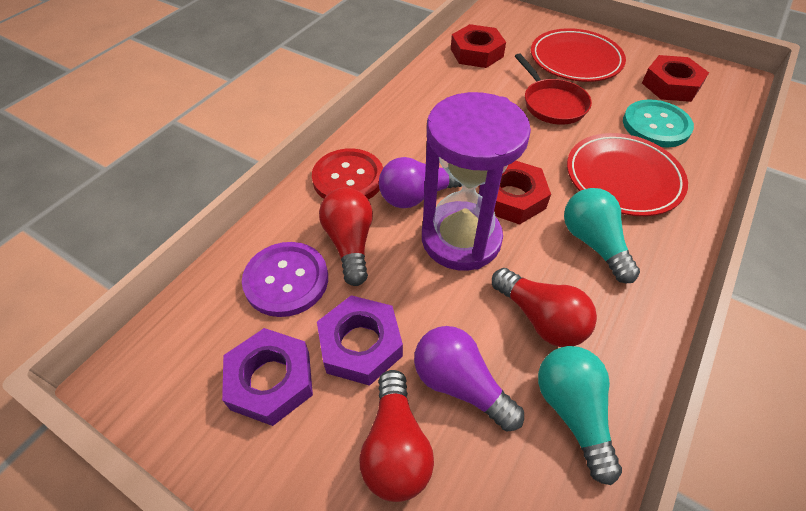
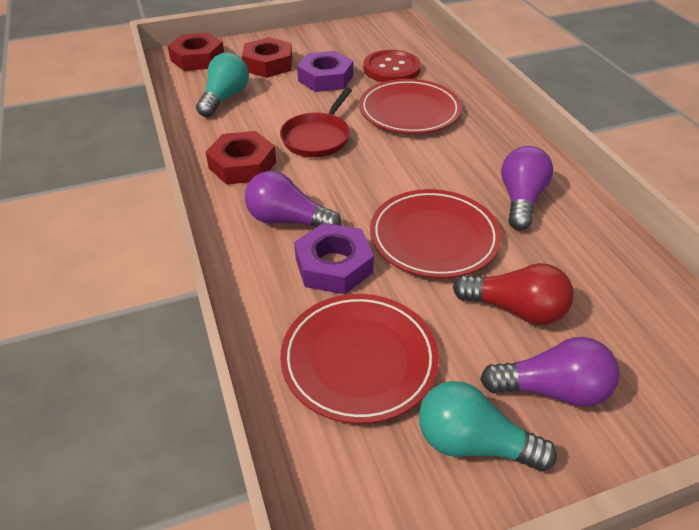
purple button: [242,242,328,317] = 1 -> none = 0
purple hourglass: [422,92,531,271] = 1 -> none = 0
purple light bulb: [379,157,462,208] [414,326,524,431] = 2 -> [245,171,341,227] [480,337,620,407] [501,146,553,230] = 3
red light bulb: [319,187,373,286] [359,370,434,502] [492,268,597,347] = 3 -> [453,263,574,325] = 1
red plate: [531,28,626,82] [567,133,688,216] = 2 -> [280,294,439,424] [359,79,462,134] [370,189,501,278] = 3
turquoise button: [623,99,694,147] = 1 -> none = 0

